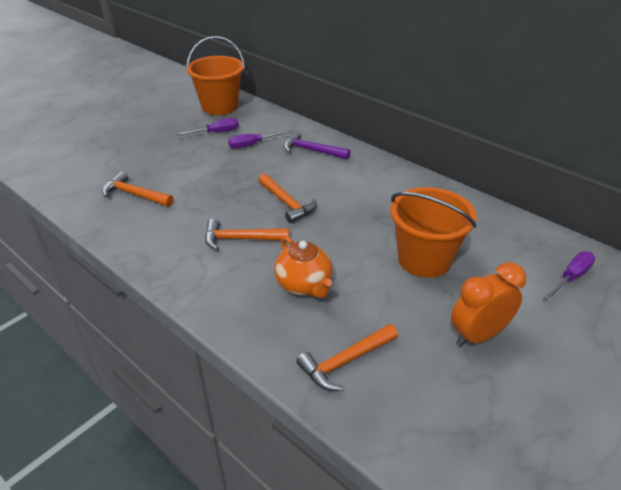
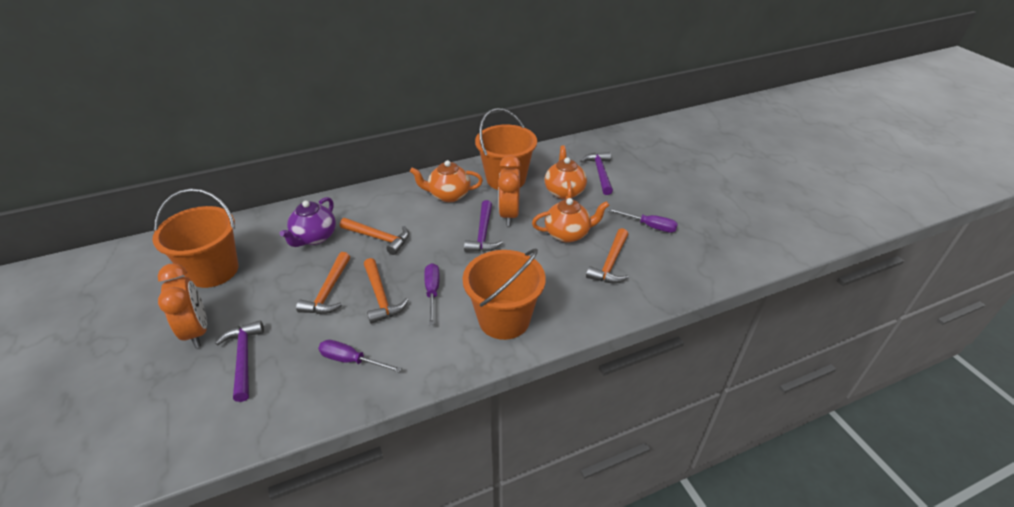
orange bucket: [186,36,245,115] [390,187,477,278] = 2 -> [152,189,239,288] [463,249,546,340] [475,108,537,190] = 3
orange clock: [451,262,526,347] = 1 -> [158,263,207,348] [498,155,521,226] = 2
orange teapot: [274,236,332,298] = 1 -> [410,160,483,202] [532,198,609,243] [545,146,587,199] = 3
purple hammer: [284,131,350,160] = 1 -> [215,320,264,402] [464,200,503,252] [580,152,613,195] = 3
purple teapot: none = 0 -> [280,197,336,247] = 1

